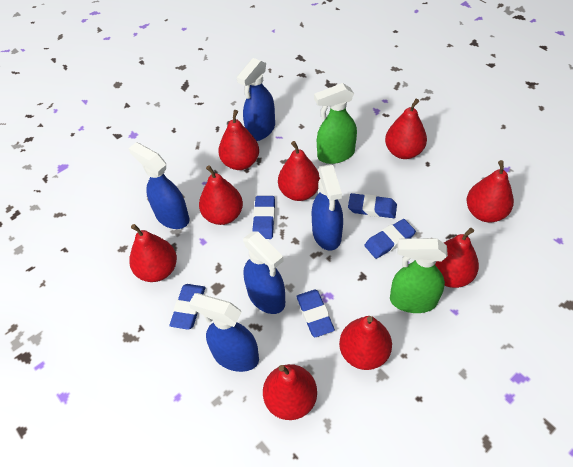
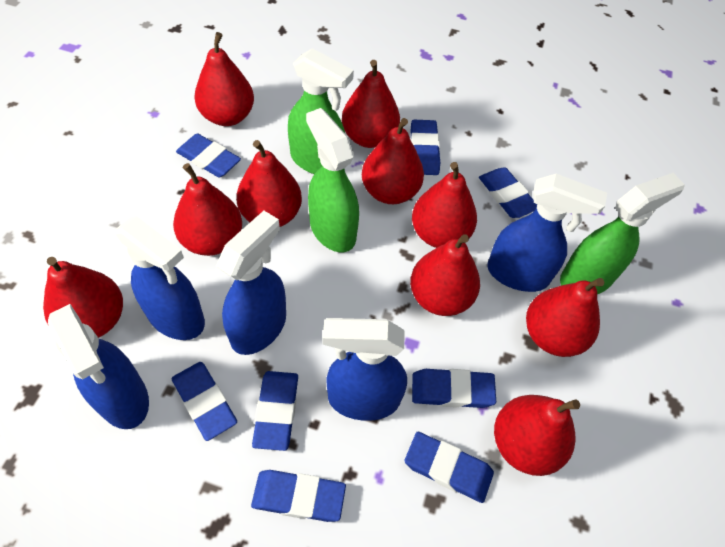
blue eraser: [169,284,205,330] [253,196,275,239] [296,290,335,337] [348,193,397,218] [364,219,416,259] = 5 -> [172,362,237,441] [176,133,241,178] [251,470,346,522] [252,371,298,451] [405,432,494,503] [411,120,440,175] [412,369,496,408] [479,167,537,218] = 8
green spray bottle: [314,83,357,164] [390,238,448,313] = 2 -> [288,48,354,174] [306,108,359,252] [560,173,685,294] = 3
red pear: [129,224,177,282] [199,165,243,225] [218,110,259,170] [263,364,317,420] [278,141,320,201] [339,316,392,370] [385,99,427,159] [435,228,479,288] [466,160,514,223] = 9 -> [43,257,123,338] [173,163,242,256] [195,32,254,126] [236,140,302,227] [342,60,400,148] [362,118,424,204] [410,234,480,316] [412,162,477,248] [494,395,580,476] [526,278,604,357] = 10

